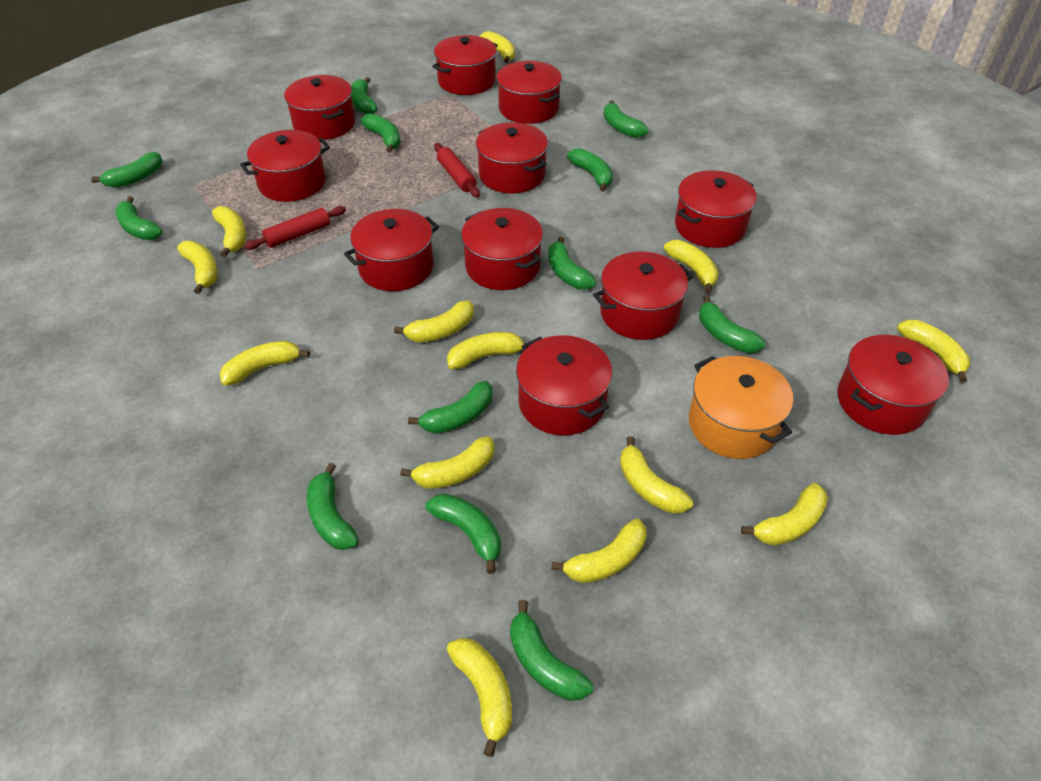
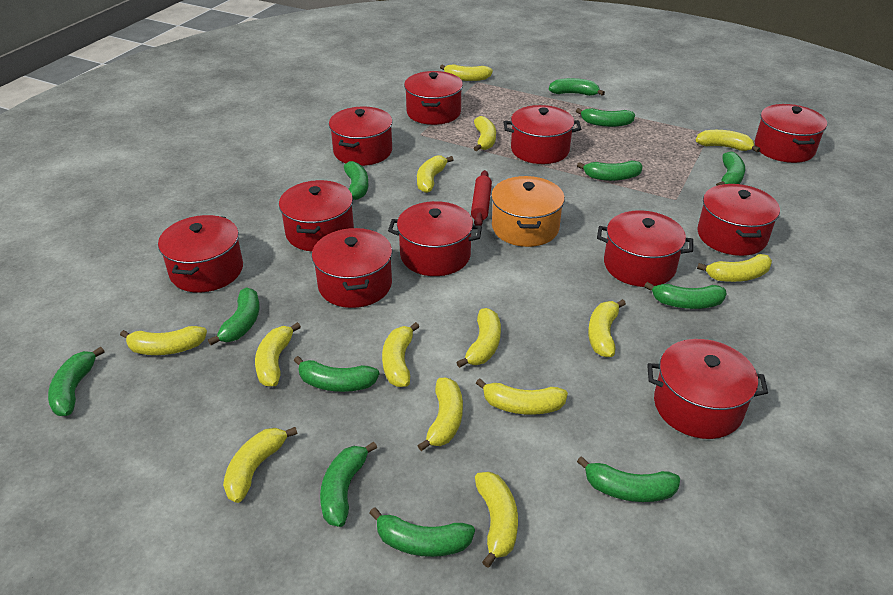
red rolling pin: [244,206,346,250] [434,143,480,197] = 2 -> [471,170,492,226] = 1
yellow banana: [177,241,218,294] [212,206,246,257] [219,341,310,386] [394,301,474,342] [400,436,495,489] [447,332,525,369] [447,638,512,757] [480,31,515,63] [551,519,647,583] [620,436,693,514] [664,240,719,293] [741,483,828,545] [897,320,970,383] = 13 -> [120,326,207,355] [223,427,298,503] [255,322,301,387] [382,322,420,387] [417,155,454,193] [417,378,463,451] [440,64,493,81] [456,308,501,368] [474,116,496,151] [475,472,518,568] [476,379,568,415] [588,299,626,357] [696,130,760,152] [697,254,772,282] = 14

